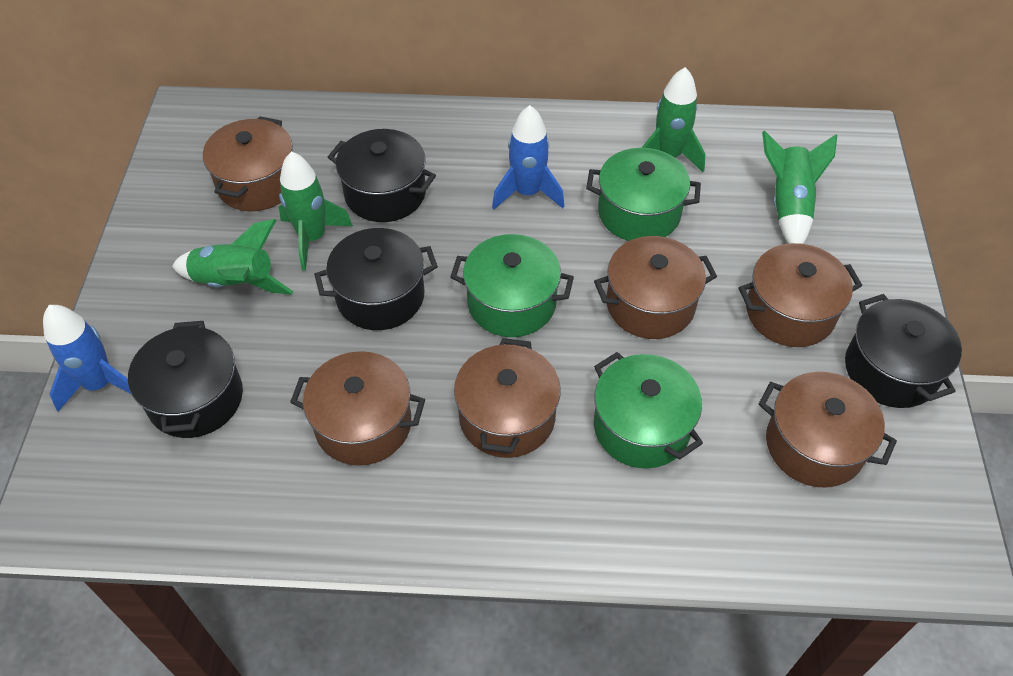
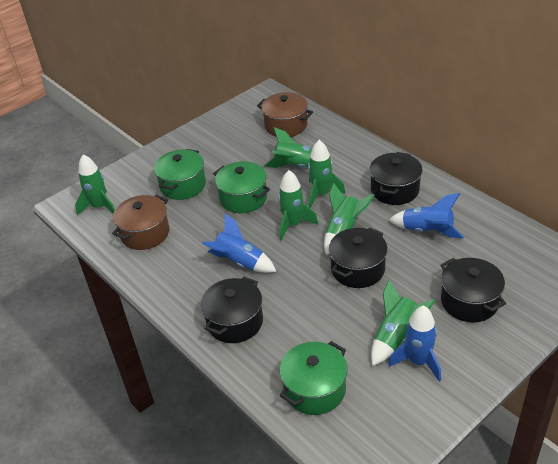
blue rocket: [43,305,131,412] [492,105,564,209] = 2 -> [202,213,276,273] [389,193,464,239] [389,305,441,382] = 3
brown pot: [203,116,293,211] [290,351,425,466] [454,338,561,458] [594,236,717,339] [738,243,862,347] [759,372,897,488] = 6 -> [112,195,169,250] [257,92,313,137] = 2
green rocket: [172,219,293,294] [279,152,353,271] [642,67,705,172] [762,131,837,244] = 4 -> [75,154,115,215] [264,127,332,168] [278,170,318,241] [308,140,346,209] [324,183,374,255] [371,279,435,366] = 6

